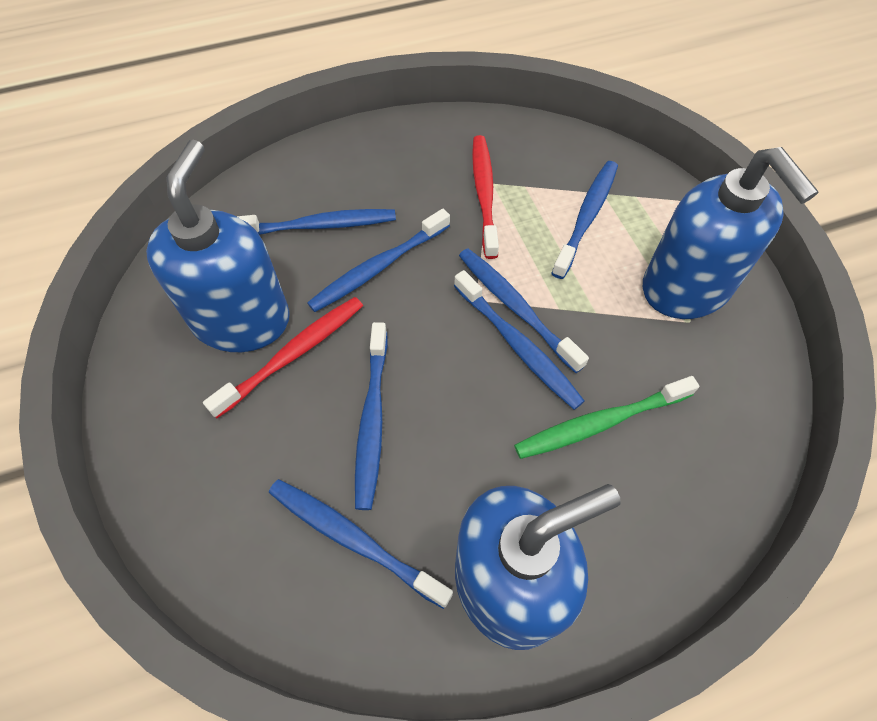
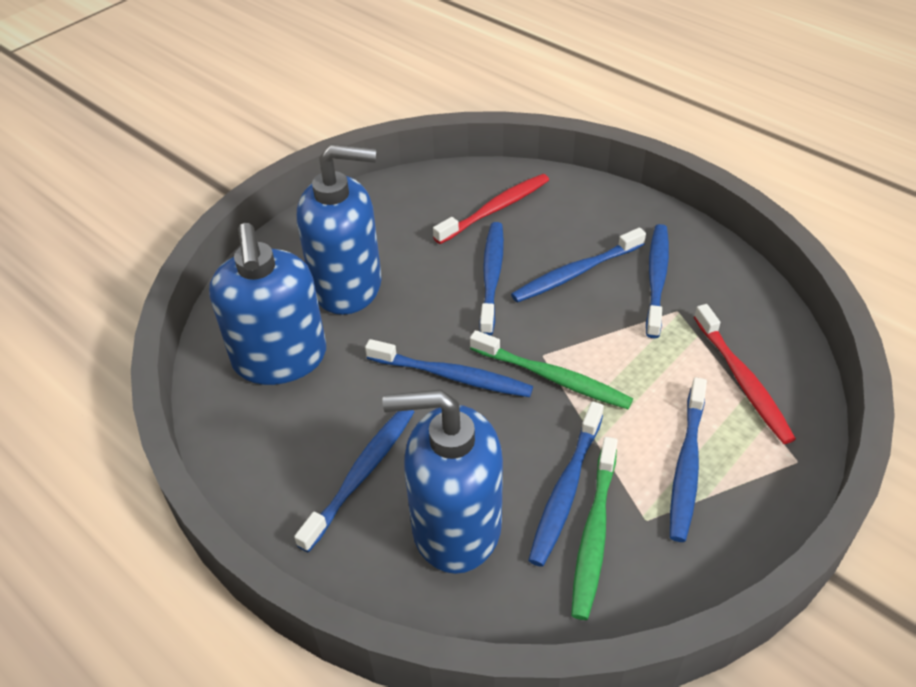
green toothbrush: [514,376,699,459] = 1 -> [470,330,633,409] [571,437,618,620] = 2

